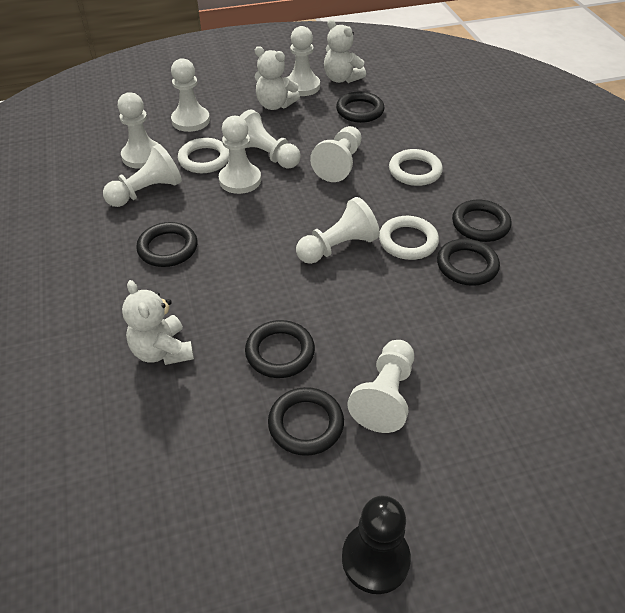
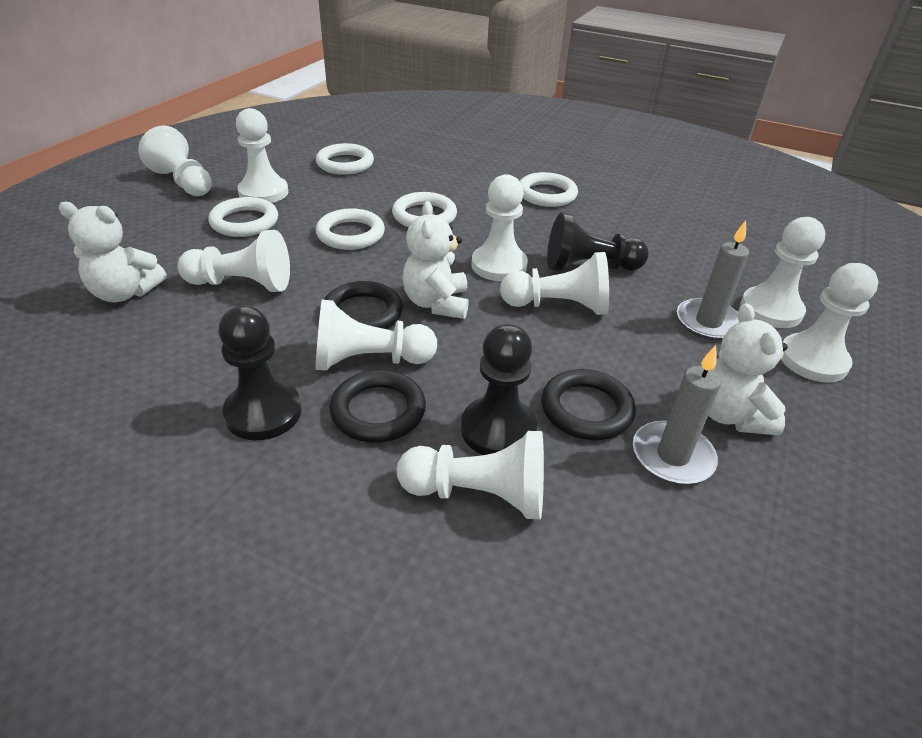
black pawn: [342,496,411,594] = 1 -> [218,305,302,440] [461,324,537,455] [547,213,649,271] = 3
black ring: [136,222,198,267] [245,320,315,378] [268,387,344,456] [336,92,385,123] [437,239,500,286] [452,200,511,242] = 6 -> [324,281,403,329] [329,370,426,443] [541,369,636,440] = 3
grey candle: none = 0 -> [633,345,721,485] [677,220,749,340] = 2
white ring: [178,138,229,173] [379,216,439,260] [389,149,443,186] = 3 -> [208,197,278,237] [316,143,374,175] [316,208,385,250] [392,192,457,228] [520,172,578,207] = 5

